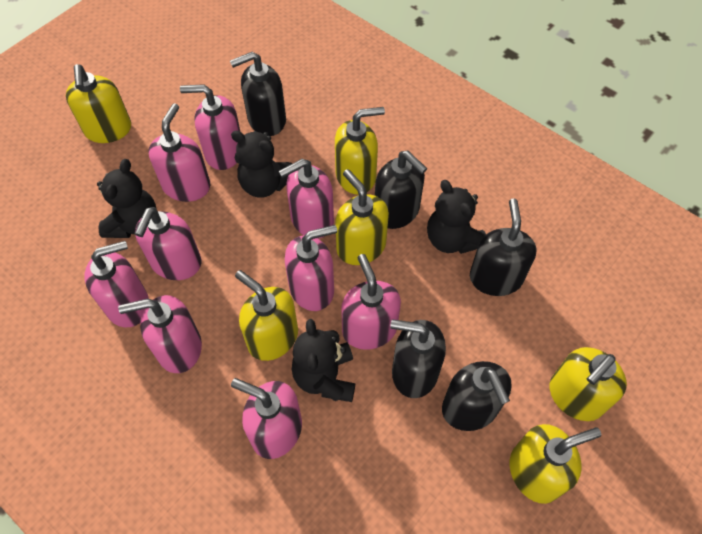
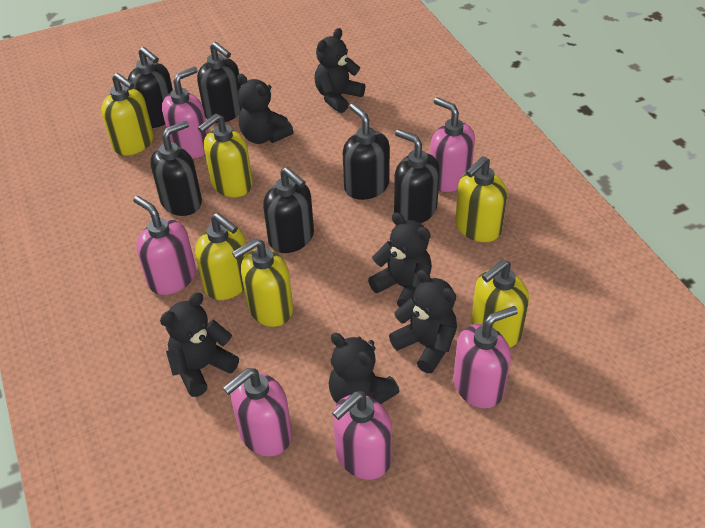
black soap dispenser: [230,52,286,136] [375,151,427,229] [391,319,446,398] [442,361,512,431] [470,198,536,296] = 5 -> [127,47,173,128] [150,121,202,216] [197,42,242,123] [263,167,314,253] [343,103,390,200] [394,129,440,223] = 6
black teddy bear: [97,159,156,238] [231,131,292,198] [292,319,355,402] [427,180,486,254] = 4 -> [160,292,239,397] [237,74,293,144] [315,28,366,113] [329,333,400,404] [368,212,432,308] [389,270,457,373] = 6
pink soap dispenser: [84,241,149,327] [118,295,202,373] [135,207,202,280] [148,103,210,202] [180,84,241,170] [231,378,302,459] [279,159,334,239] [285,225,337,311] [341,254,401,350] = 9 -> [133,196,196,295] [162,66,208,158] [223,368,292,456] [332,392,392,480] [430,97,475,192] [453,306,518,408] = 6

